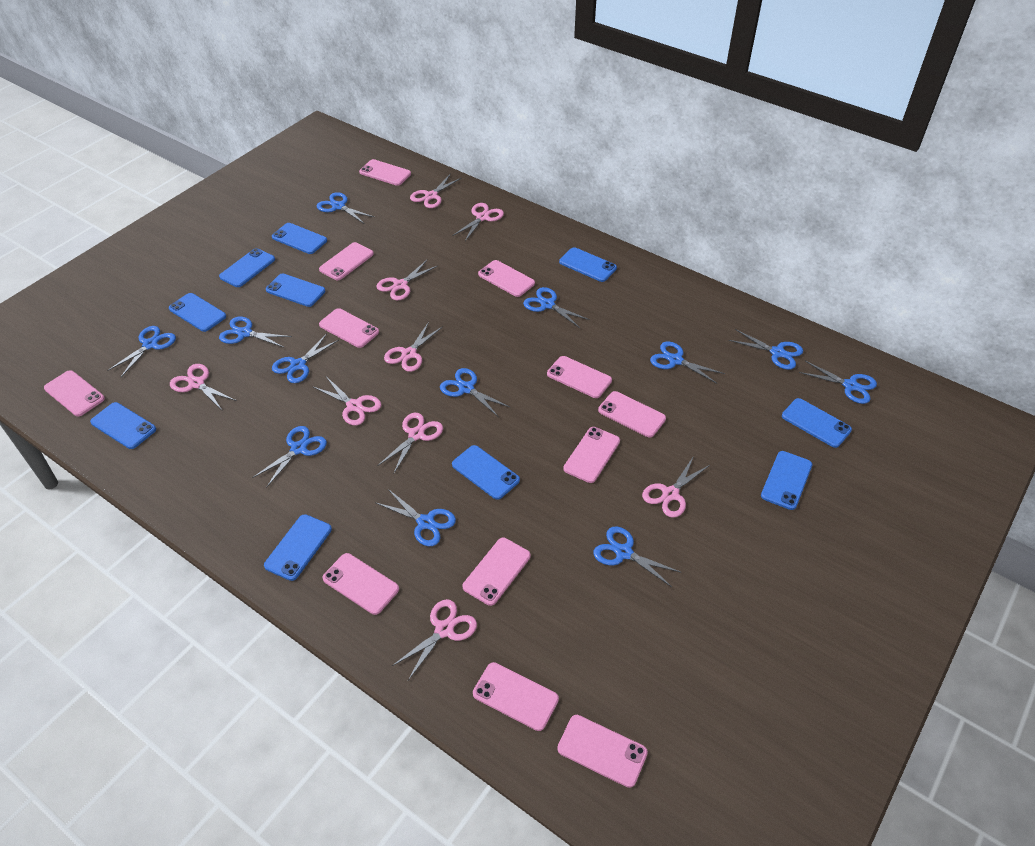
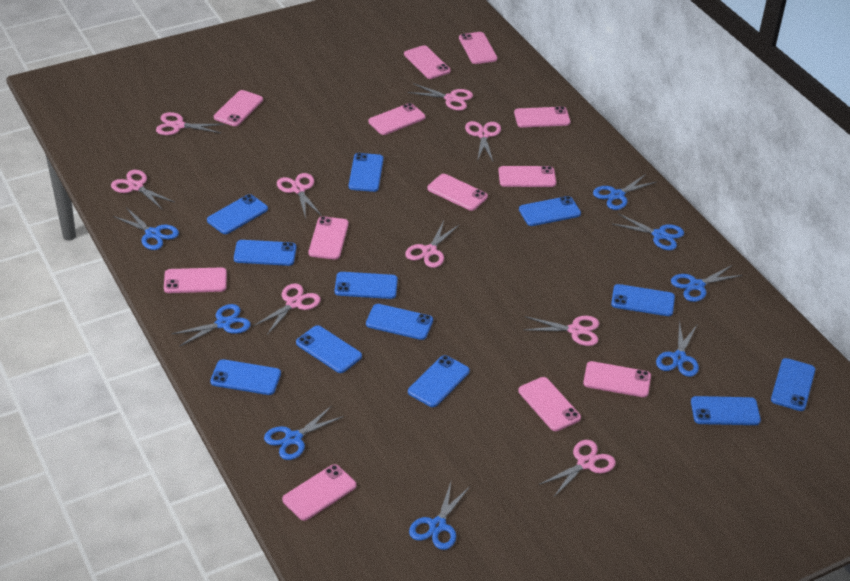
blue phone: [90,402,156,449] [169,293,226,332] [219,248,275,287] [264,514,332,581] [266,273,325,307] [272,223,327,254] [452,445,520,500] [559,247,617,282] [761,451,812,510] [782,398,852,448] = 10 -> [207,194,268,234] [210,359,281,395] [234,240,296,266] [296,325,362,373] [335,272,398,299] [349,153,384,192] [366,304,433,340] [408,355,470,407] [519,196,581,226] [611,284,675,316] [691,396,761,425] [771,358,816,411] = 12
blue scissors: [107,326,176,377] [219,317,292,347] [252,426,327,488] [272,334,339,383] [317,192,374,223] [376,489,456,546] [440,368,510,416] [523,287,590,328] [593,526,682,587] [650,341,725,384] [729,329,803,370] [799,361,877,404] = 12 -> [113,207,179,250] [172,304,251,347] [264,406,344,460] [409,482,469,550] [593,174,656,210] [613,213,684,250] [656,320,699,377] [671,265,743,302] = 8

